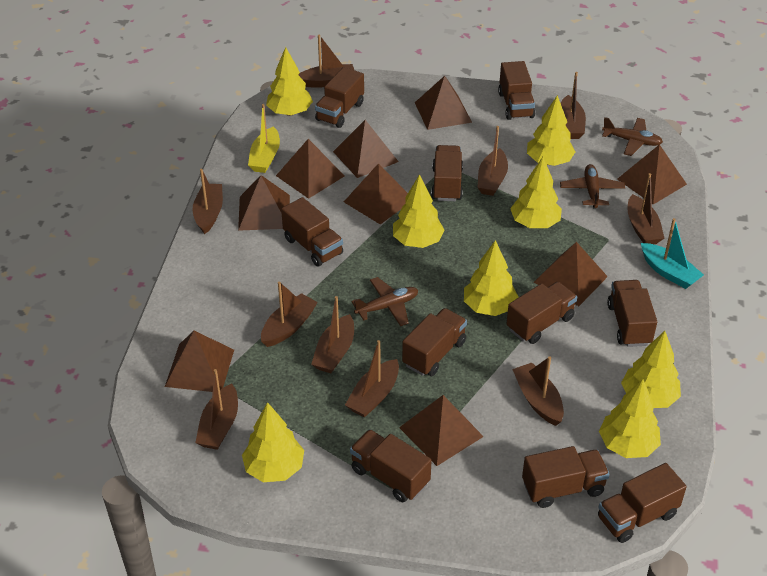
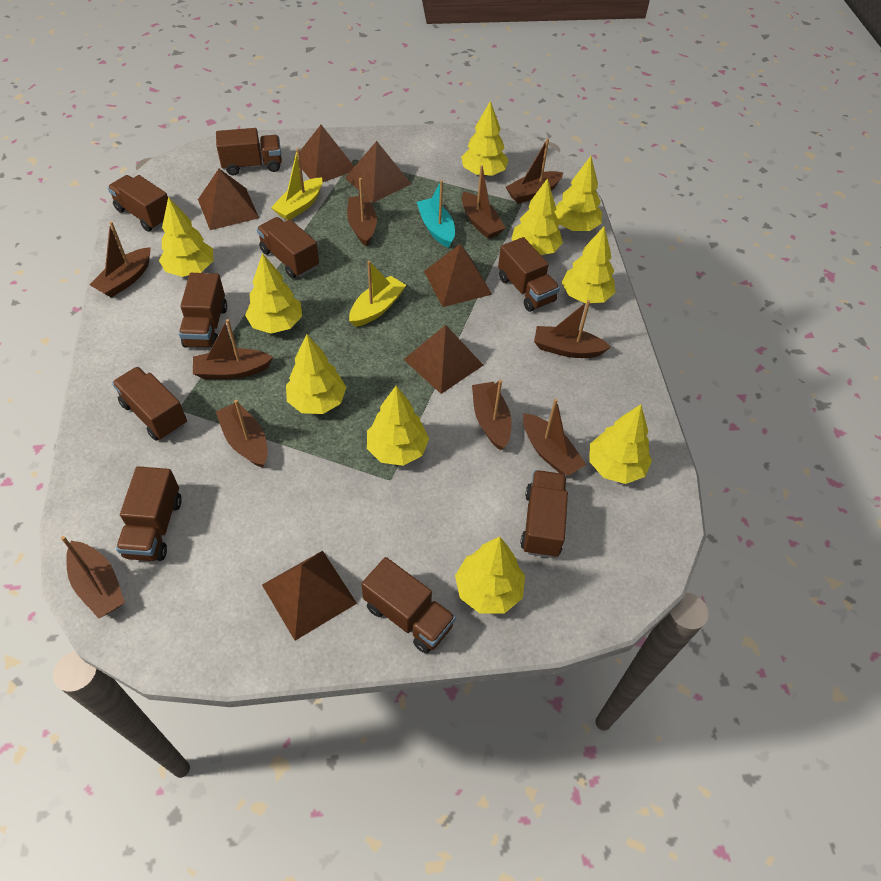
brown plane: [351,277,418,326] [560,164,625,209] [602,117,663,156] = 3 -> none = 0
brown pyramid: [165,331,234,392] [238,175,290,231] [276,139,344,199] [333,120,399,178] [344,163,408,225] [399,395,484,466] [415,76,472,130] [534,242,608,306] [617,144,687,205] = 9 -> [198,169,259,230] [262,551,357,640] [294,125,354,183] [345,141,411,203] [403,325,483,394] [424,244,492,307] = 6
brown truck: [281,197,343,267] [315,67,364,128] [350,429,432,502] [402,308,467,376] [431,145,463,201] [498,61,535,120] [506,282,577,344] [522,446,610,508] [598,463,687,543] [607,280,657,347] = 10 -> [108,175,168,232] [112,367,187,441] [116,466,182,561] [179,273,227,348] [216,128,282,175] [257,217,319,278] [361,557,456,654] [498,237,560,312] [520,470,568,558] = 9
yellow boat: [248,104,280,173] = 1 -> [271,148,322,220] [349,261,406,327] = 2
yellow tree: [242,402,304,482] [266,47,313,116] [393,174,445,248] [464,240,519,316] [510,157,562,228] [527,95,575,166] [599,379,661,458] [621,331,681,408] = 8 -> [159,197,214,277] [245,253,302,334] [286,335,347,414] [367,386,429,466] [455,537,525,614] [461,101,509,176] [511,178,563,255] [555,156,602,231] [562,226,616,304] [589,404,652,484] = 10

